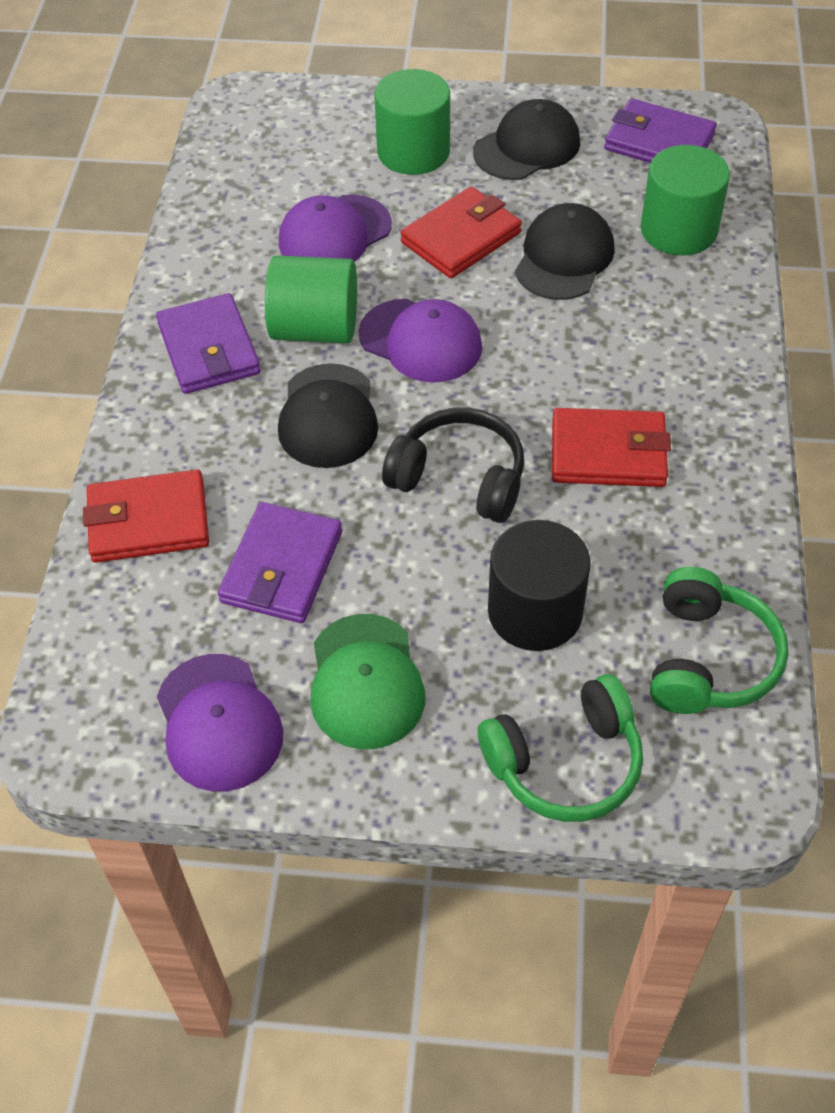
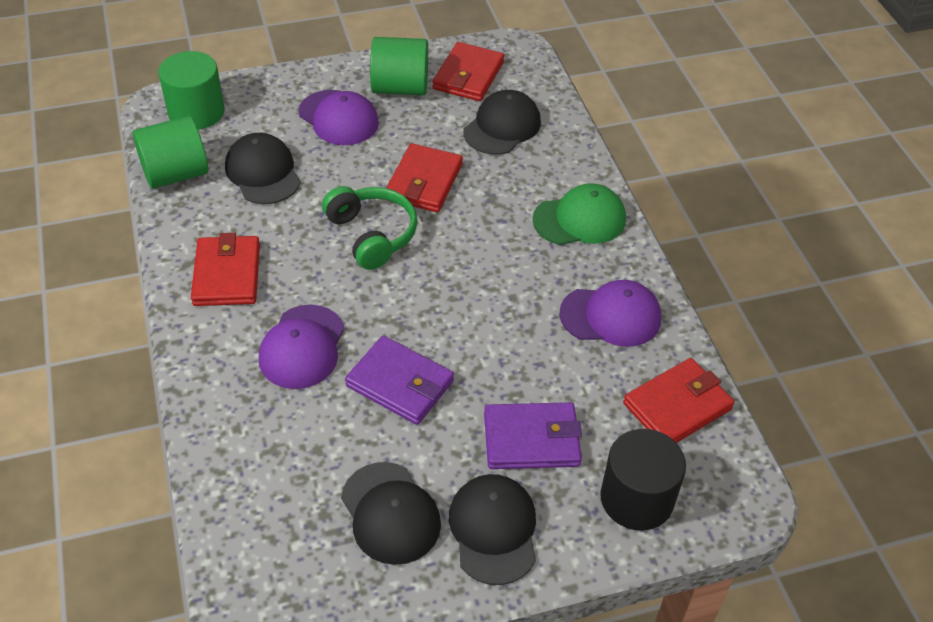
black cap: [278,363,378,468] [473,99,580,180] [515,203,615,300] = 3 -> [225,133,301,204] [341,462,441,565] [449,474,536,585] [463,90,541,155] = 4
black headphones: [382,407,524,523] = 1 -> none = 0
green headphones: [477,674,643,822] [650,567,789,714] = 2 -> [322,186,417,270] = 1
purple wallet: [156,293,260,394] [218,502,342,623] [604,98,717,163] = 3 -> [345,336,454,425] [484,402,582,469] = 2
red wallet: [83,469,209,563] [401,186,522,278] [552,408,671,487] = 3 -> [191,233,260,306] [386,143,463,212] [432,42,504,101] [623,358,734,443] = 4

